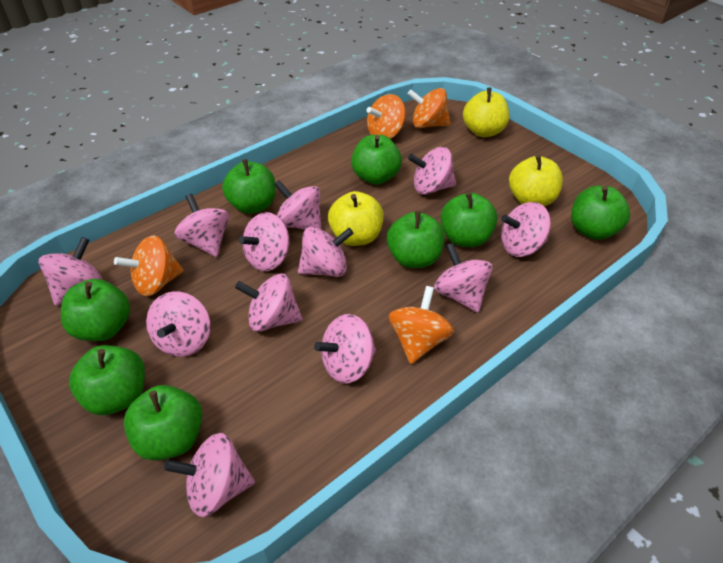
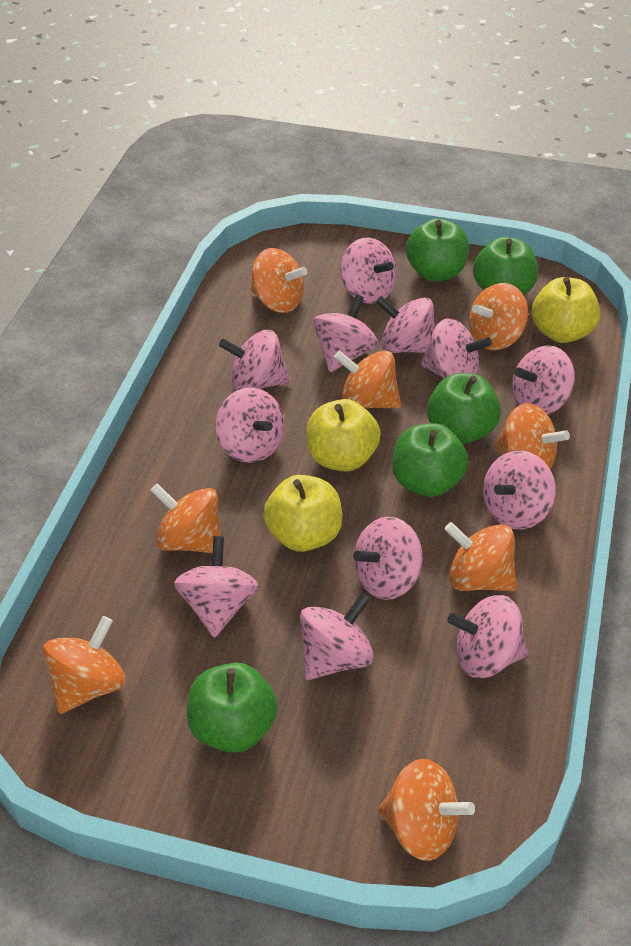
green apple: [61,279,130,341] [69,345,145,415] [123,385,202,460] [222,159,276,214] [351,135,402,185] [387,211,445,268] [441,192,498,247] [571,186,630,240] = 8 -> [187,663,278,753] [392,423,468,497] [406,219,469,281] [427,373,501,444] [473,237,538,295] = 5
orange spinning top: [114,236,184,296] [366,94,406,139] [389,286,454,364] [408,88,451,128] = 4 -> [43,616,125,714] [150,483,221,553] [251,248,307,313] [334,350,401,408] [378,759,475,861] [445,522,517,591] [469,283,528,350] [494,403,570,469] = 8

